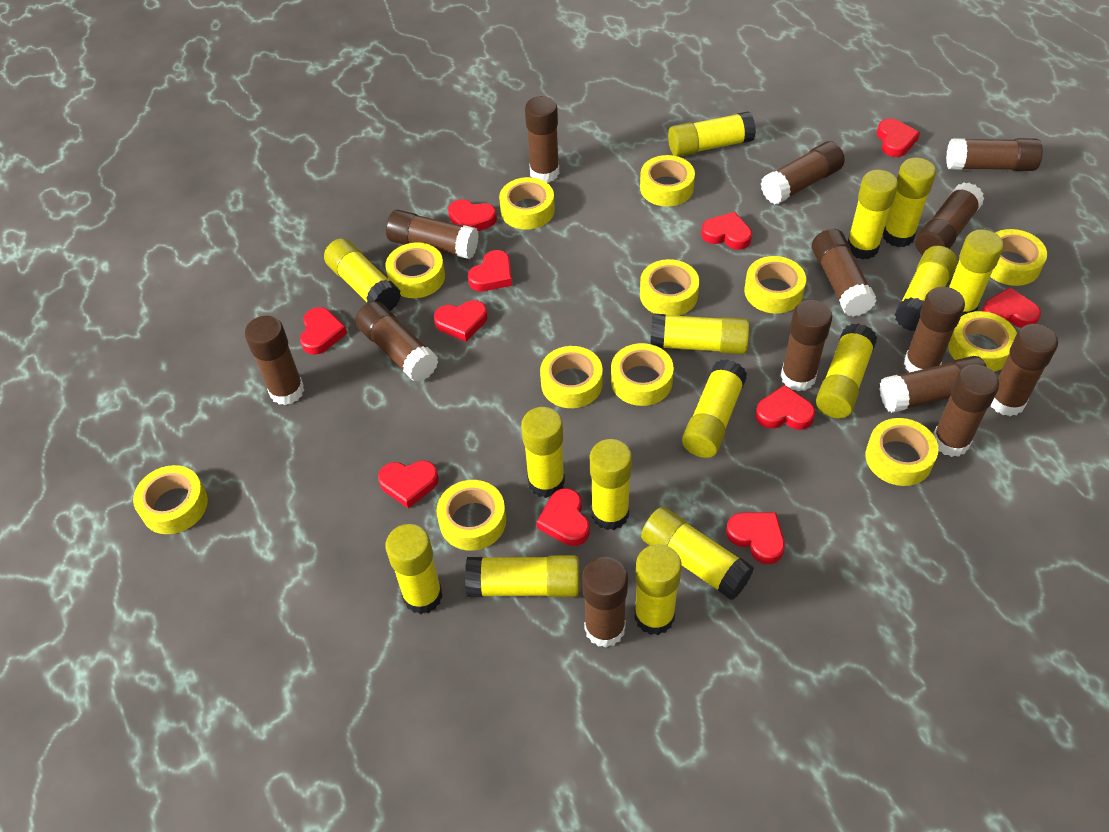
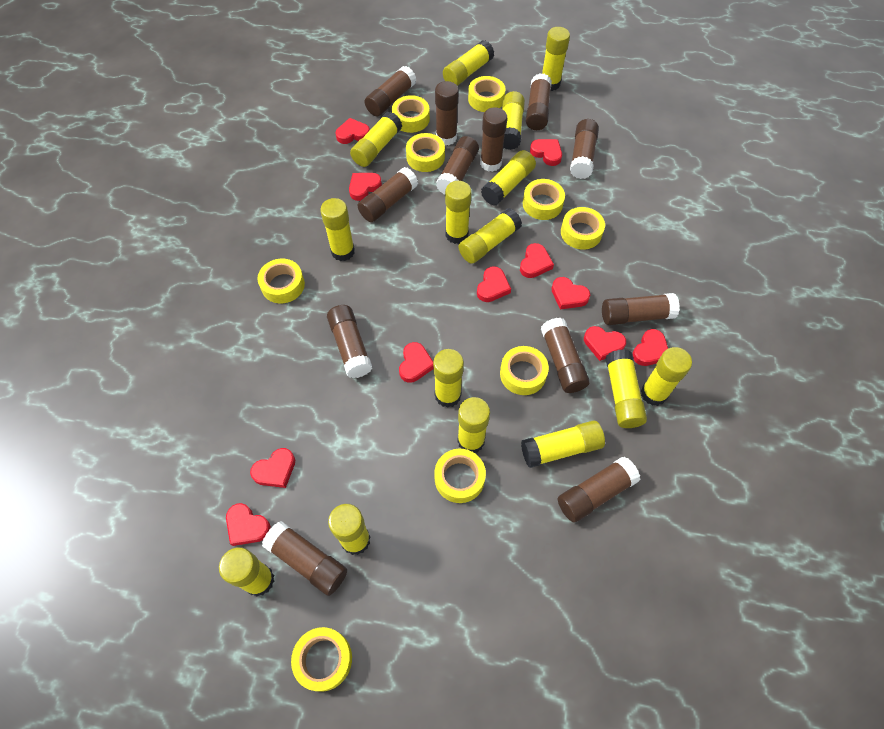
brown glue stick: [245,316,304,405] [355,301,438,382] [386,210,479,259] [525,96,559,183] [582,557,628,648] [761,141,845,204] [780,300,832,391] [812,229,877,317] [880,356,987,413] [904,287,965,373] [915,182,985,255] [933,364,999,457] [946,138,1043,171] [991,324,1058,416] = 14 -> [262,521,347,596] [327,305,372,378] [358,167,418,222] [365,66,417,116] [435,81,459,145] [436,136,479,194] [480,107,507,172] [526,73,552,130] [541,318,590,393] [558,456,640,523] [570,119,599,179] [602,293,680,325] = 12
yellow tape: [133,465,208,534] [385,242,445,298] [436,480,506,551] [499,177,555,230] [540,346,603,408] [611,343,674,406] [640,155,695,207] [640,259,699,316] [744,256,806,314] [866,418,939,486] [948,311,1017,372] [990,229,1047,286] = 12 -> [257,258,305,303] [291,627,352,691] [392,95,430,133] [406,133,445,172] [434,449,486,503] [468,76,506,112] [500,346,549,395] [523,179,565,220] [561,207,605,250] = 9

